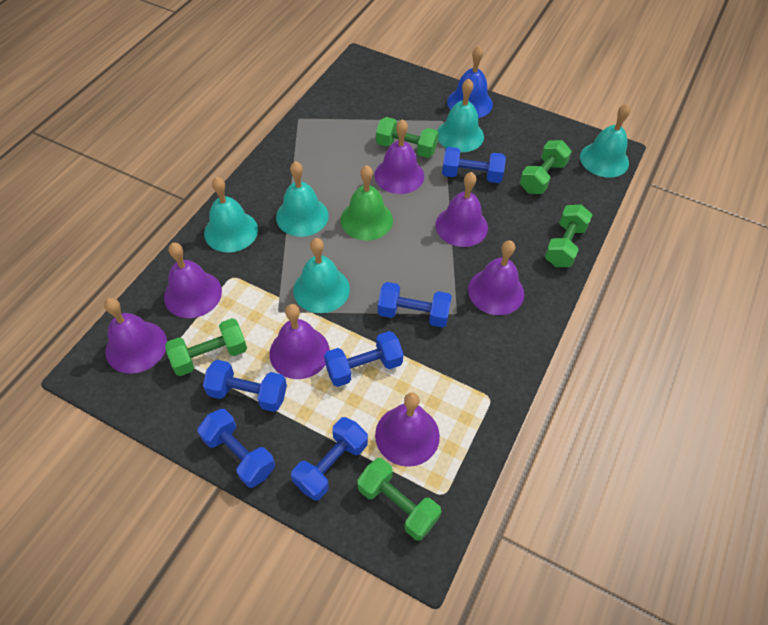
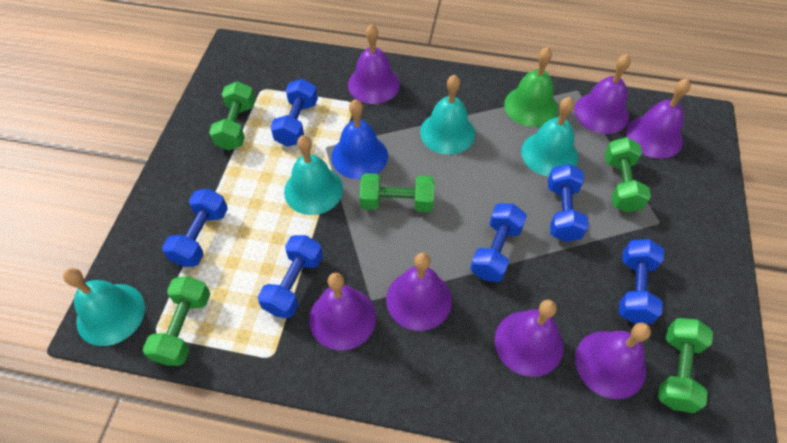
turquoise bell: [204,177,258,253] [276,161,329,237] [293,238,350,313] [437,79,484,152] [580,104,630,178] = 5 -> [63,268,145,346] [284,135,343,215] [420,75,475,155] [521,97,578,177] = 4

